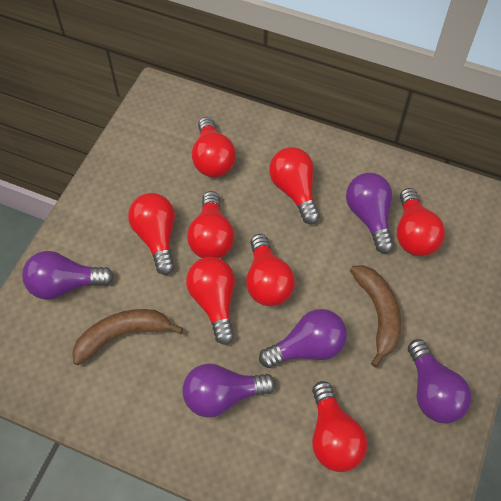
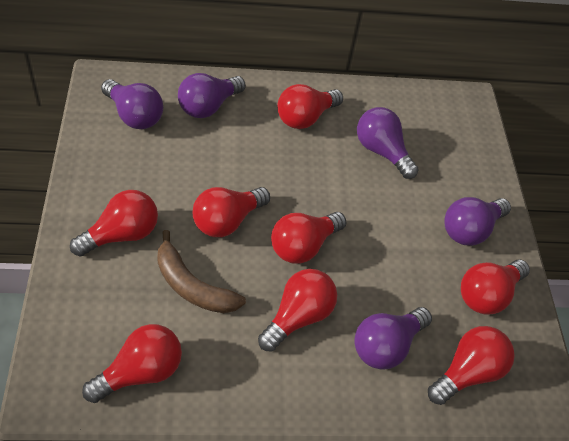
brown banana: [72,309,183,365] [350,265,401,367] = 2 -> [157,230,246,313] = 1

